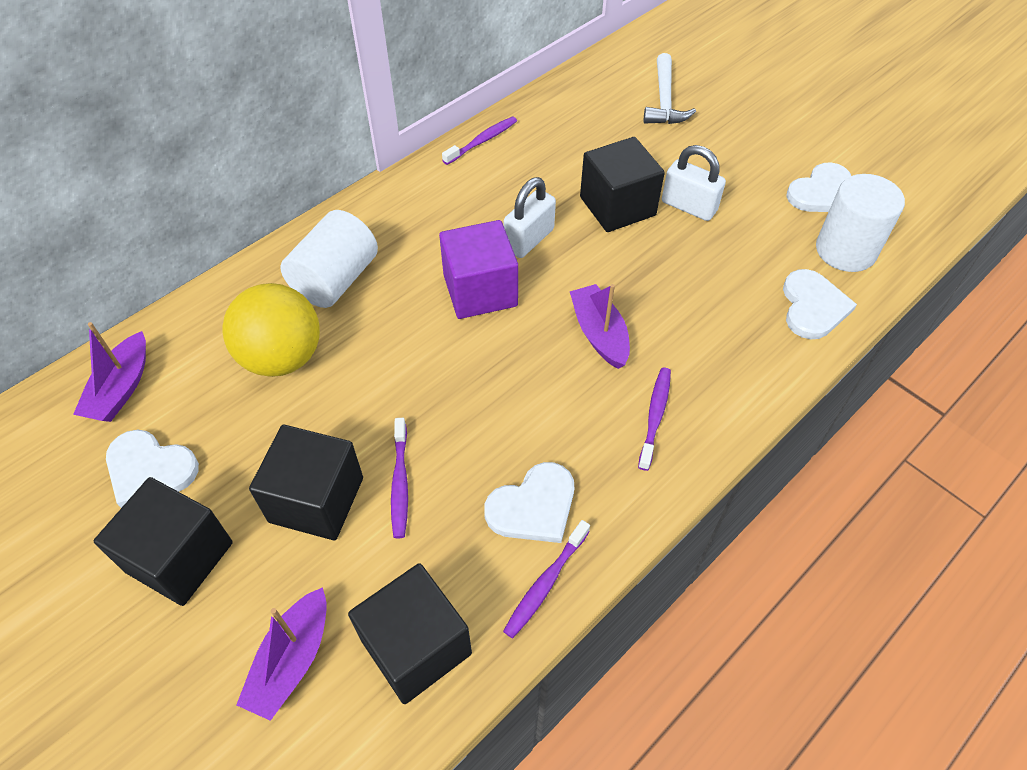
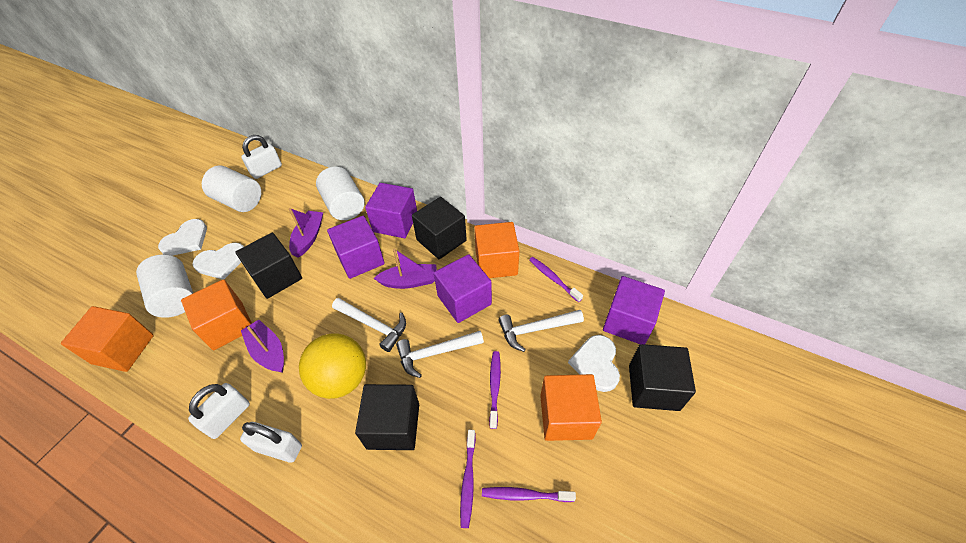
orange cube: none = 0 -> [61,306,154,372] [181,279,252,350] [474,222,519,278] [540,374,602,441] = 4
purple cube: [439,220,518,319] = 1 -> [327,216,385,279] [365,183,417,238] [434,254,492,323] [603,276,665,344] = 4
white cylinder: [280,210,378,308] [816,174,905,272] = 2 -> [136,254,193,318] [202,166,261,212] [316,167,365,220] = 3
white hammer: [644,53,696,124] = 1 -> [332,298,406,352] [396,331,484,378] [499,310,584,352] = 3
white heart: [106,430,199,508] [484,462,574,543] [783,269,857,339] [786,162,851,212] = 4 -> [158,219,207,256] [192,243,244,280] [568,335,620,392] = 3
white padlock: [504,177,556,258] [662,145,726,221] = 2 -> [188,383,250,439] [240,422,302,462] [241,135,282,179] = 3

